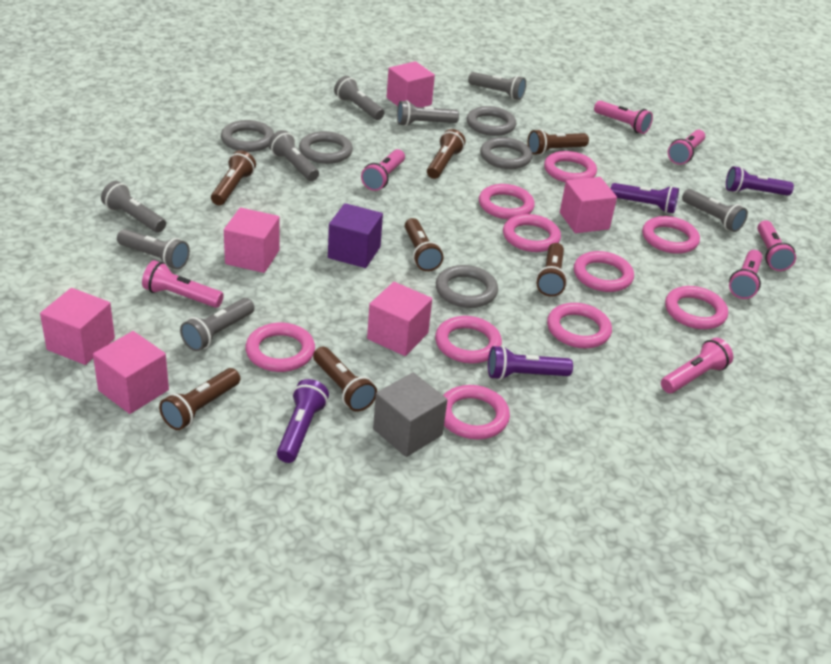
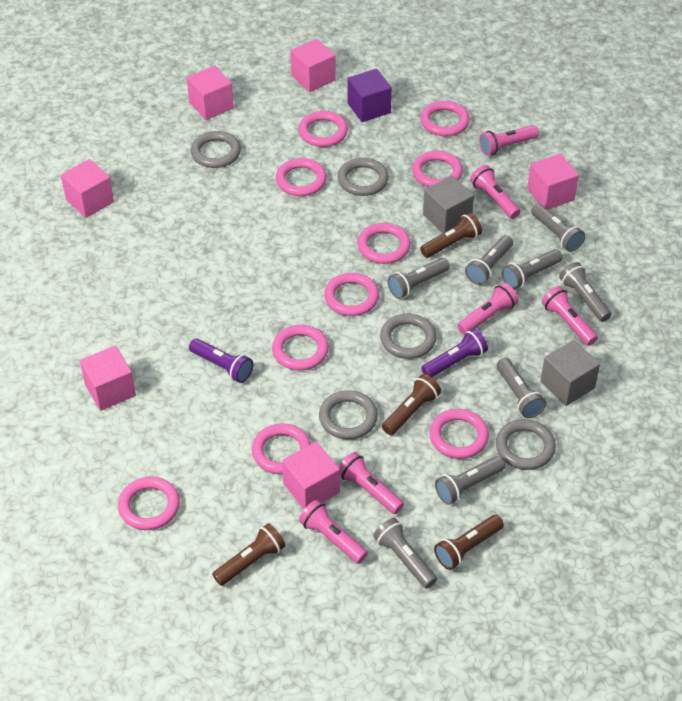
brown flashlight: [159,368,240,430] [211,150,256,205] [313,347,377,412] [405,218,444,271] [427,129,466,179] [528,129,589,155] [536,243,567,297] = 7 -> [212,523,285,586] [382,374,441,435] [420,212,482,258] [434,515,504,570] = 4
grey cube: [373,372,447,457] = 1 -> [423,175,474,233] [541,340,600,406] = 2
pink flashlight: [142,260,224,308] [361,149,405,191] [594,101,653,134] [661,338,733,393] [668,130,705,165] [729,250,763,299] [757,220,796,271] = 7 -> [299,500,368,564] [339,452,404,514] [457,283,518,335] [470,165,520,219] [479,125,539,156] [542,286,598,346] = 6
purple flashlight: [277,379,329,463] [488,345,573,380] [611,183,679,213] [726,166,794,196] = 4 -> [189,339,253,383] [421,329,488,377] = 2

